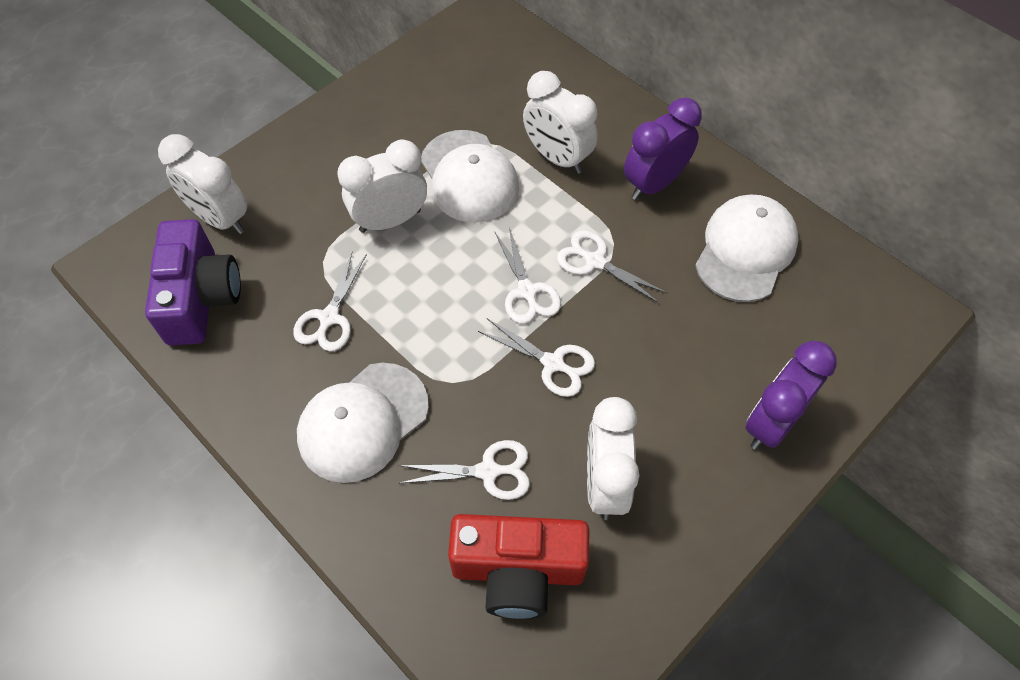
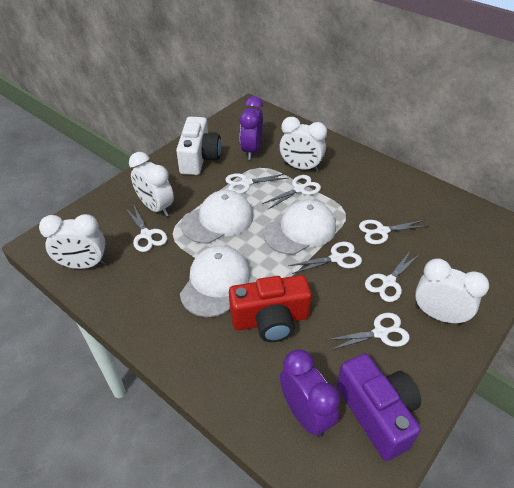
white camera: none = 0 -> [176,117,221,175] = 1
white scissors: [293,253,367,351] [398,440,530,500] [478,318,595,397] [494,228,561,324] [557,230,667,304] = 5 -> [125,205,167,252] [225,173,289,194] [262,175,321,209] [288,242,362,274] [326,313,410,350] [359,220,427,244] [365,250,420,302] = 7

